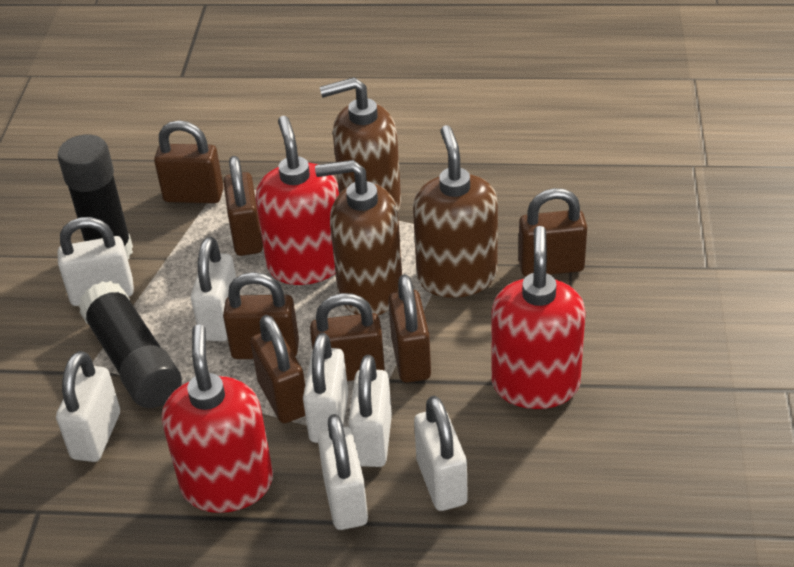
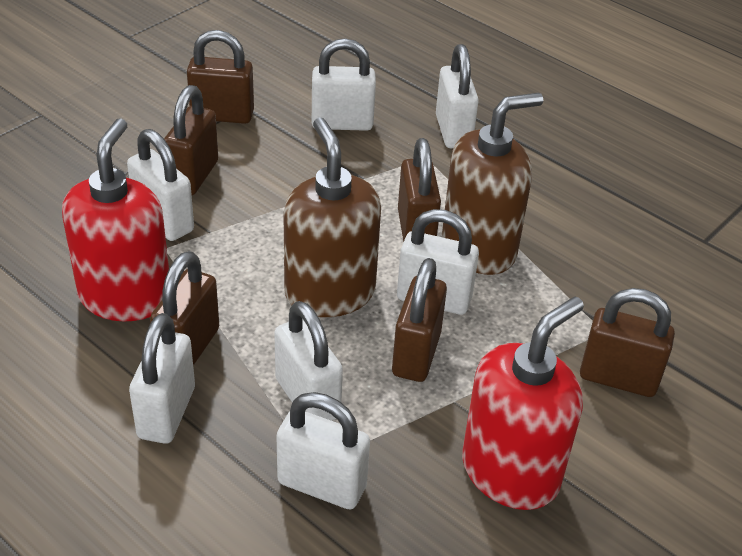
black glue stick: [58,135,133,259] [78,281,182,408] = 2 -> none = 0
brown padlock: [154,120,224,203] [223,156,263,256] [223,272,299,359] [250,315,305,423] [310,293,385,381] [388,274,431,383] [518,188,587,277] = 7 -> [150,251,219,366] [164,85,218,195] [187,30,254,124] [392,258,447,382] [398,138,441,242] [580,288,675,397] = 6
brown soap dispenser: [315,160,402,315] [320,77,401,211] [413,125,498,298] = 3 -> [283,117,381,317] [442,93,543,275] = 2
red soap dispenser: [162,324,273,513] [256,116,339,285] [491,226,586,409] = 3 -> [62,118,169,321] [462,297,584,510] = 2

